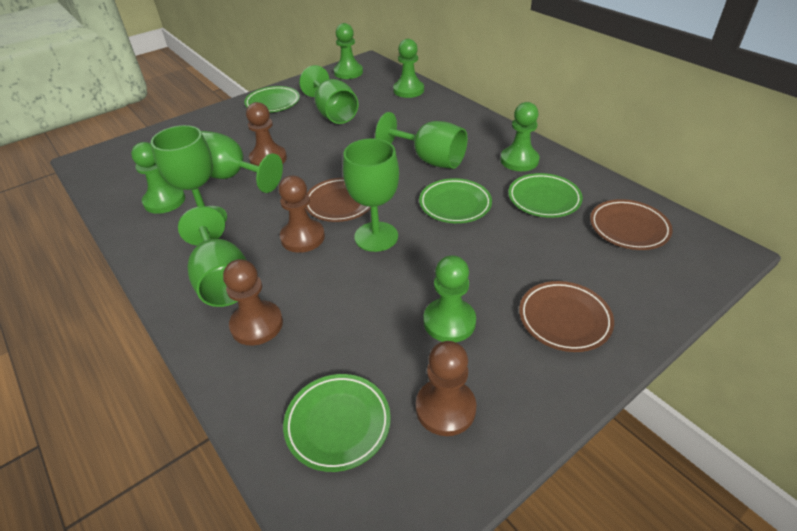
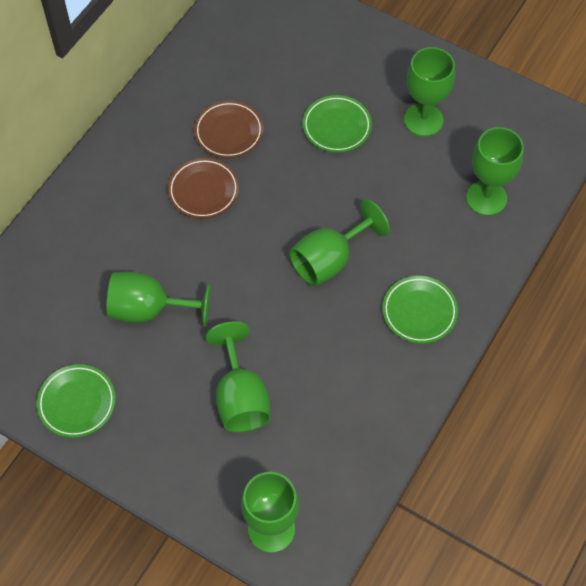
brown pawn: [223,259,283,346] [246,102,287,166] [279,176,325,253] [416,341,477,436] = 4 -> none = 0
brown plate: [305,178,370,222] [519,281,614,352] [590,199,673,250] = 3 -> [168,158,239,219] [194,101,264,158] = 2
green pawn: [131,142,185,214] [334,23,363,79] [393,39,424,98] [424,255,476,342] [500,102,539,171] = 5 -> none = 0
green plate: [244,86,300,113] [283,374,391,472] [419,178,492,223] [508,173,583,218] = 4 -> [37,364,116,438] [303,95,372,153] [382,276,458,344] = 3

